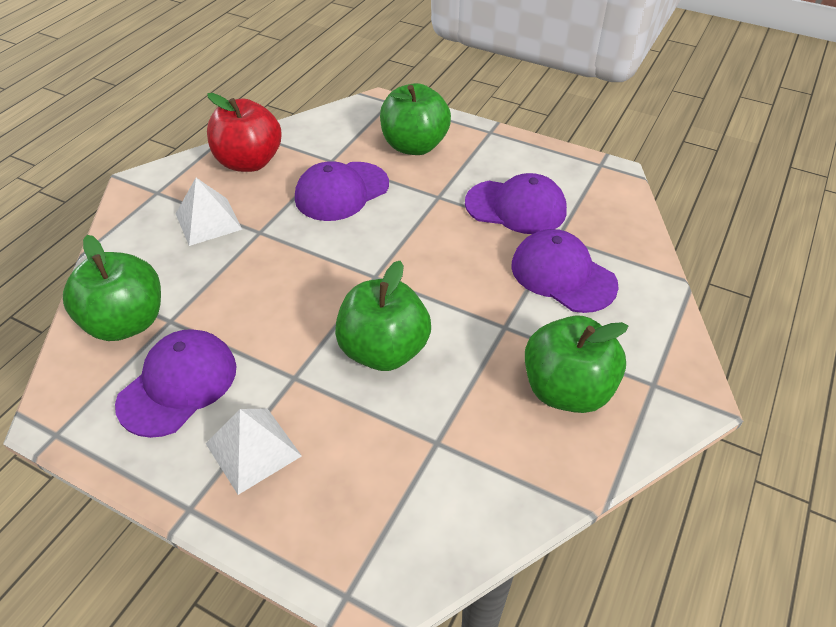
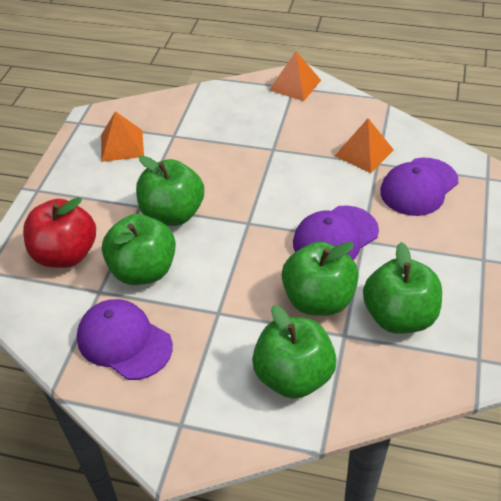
green apple: [63,235,161,341] [335,261,431,371] [380,83,451,155] [525,315,628,413] = 4 -> [102,214,176,285] [136,156,204,226] [252,305,337,399] [282,242,359,315] [363,242,442,334] = 5
orange pyramid: none = 0 -> [101,111,144,162] [269,51,321,101] [335,118,394,173] = 3
purple cap: [115,329,236,438] [295,161,389,221] [465,173,567,234] [511,229,619,313] = 4 -> [77,299,173,380] [293,205,379,260] [380,158,458,216] = 3
white pyramid: [176,178,243,246] [205,408,302,495] = 2 -> none = 0

